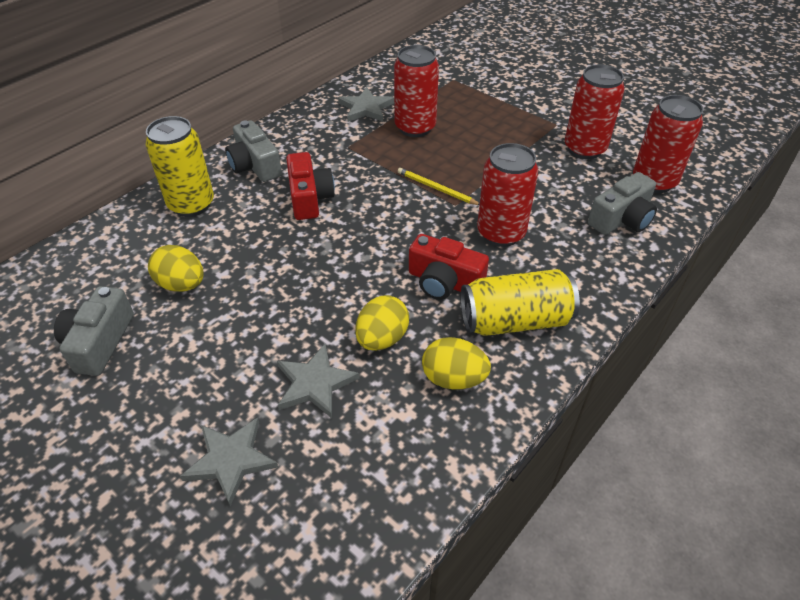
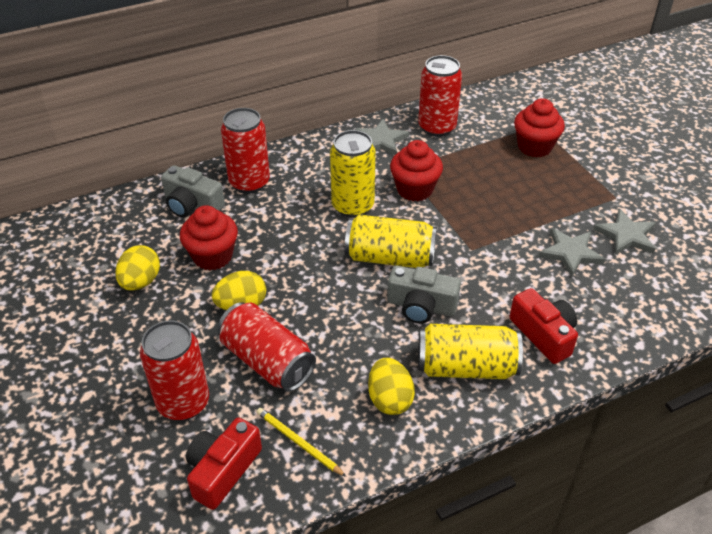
grey camera: [54,286,134,376] [225,120,282,182] [588,172,657,235] = 3 -> [161,165,225,217] [387,266,461,324] = 2
red cupcake: none = 0 -> [180,205,238,270] [390,140,443,202] [514,98,565,158] = 3
yellow can: [145,116,214,217] [461,269,580,336] = 2 -> [330,130,376,218] [345,215,437,268] [418,324,523,379] = 3

